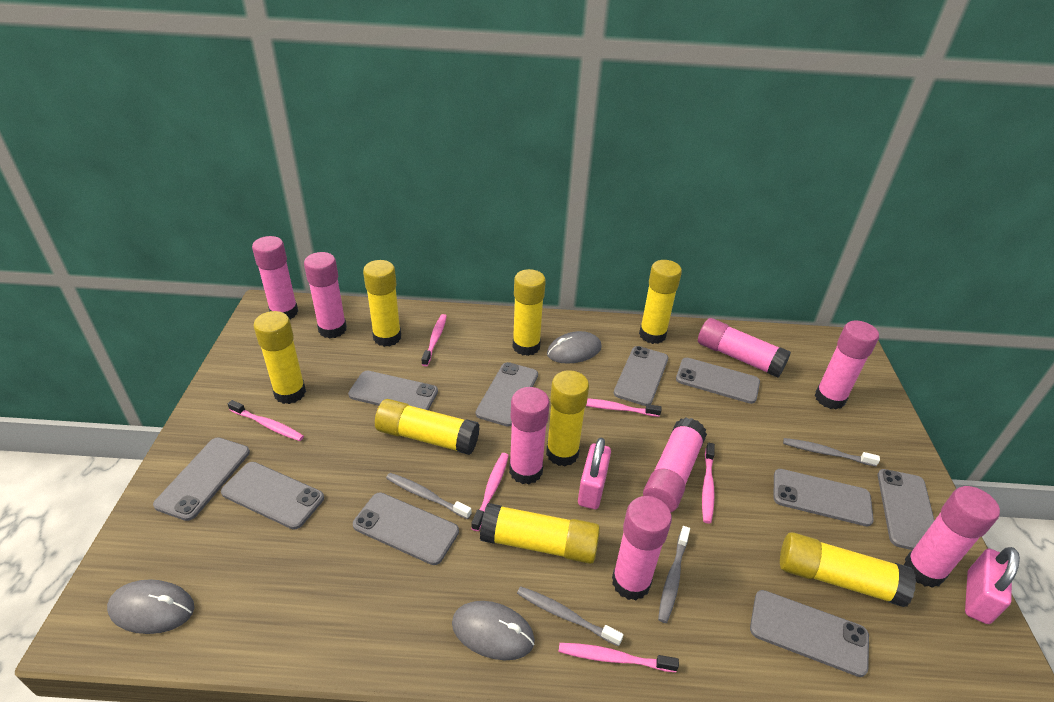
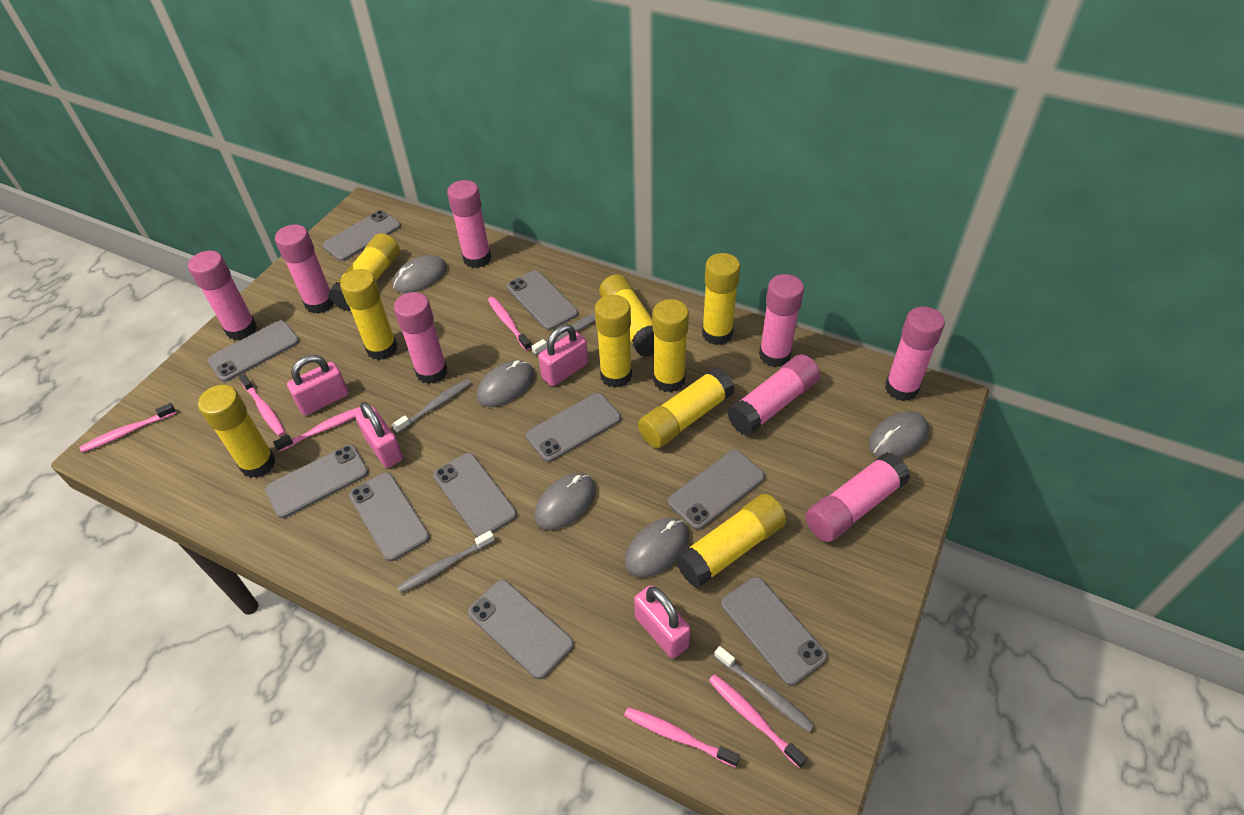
grey mouse: [107,579,194,634] [452,601,535,660] [547,331,602,364] = 3 -> [393,255,447,293] [477,360,535,407] [534,473,596,530] [625,518,689,578] [868,411,929,458] = 5
pink padlock: [578,438,611,509] [965,547,1020,624] = 2 -> [287,355,349,415] [355,402,403,468] [538,324,588,386] [634,585,691,659] = 4
yellow glue stick: [254,311,306,404] [363,260,401,347] [375,399,480,455] [480,503,600,564] [513,269,546,356] [546,370,589,466] [639,260,682,344] [780,532,916,607] = 8 -> [198,385,276,478] [328,233,400,311] [340,269,397,360] [595,295,632,388] [599,274,654,357] [638,367,735,448] [653,299,689,392] [675,494,787,588] [702,253,740,345] = 9

